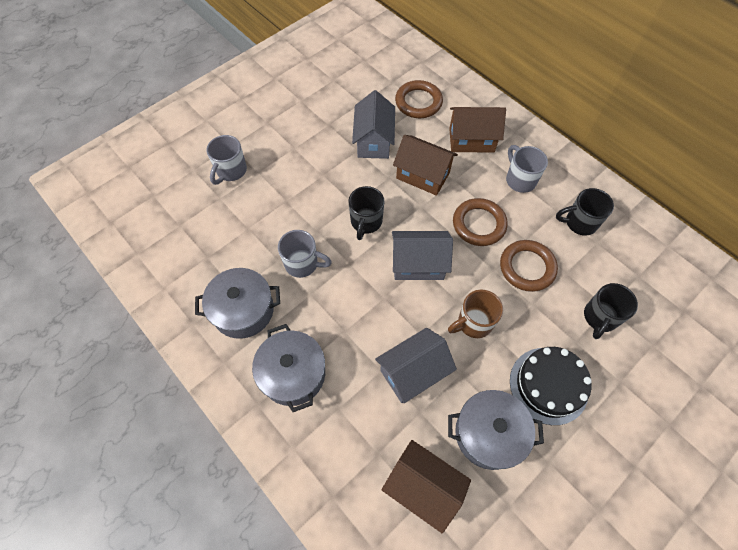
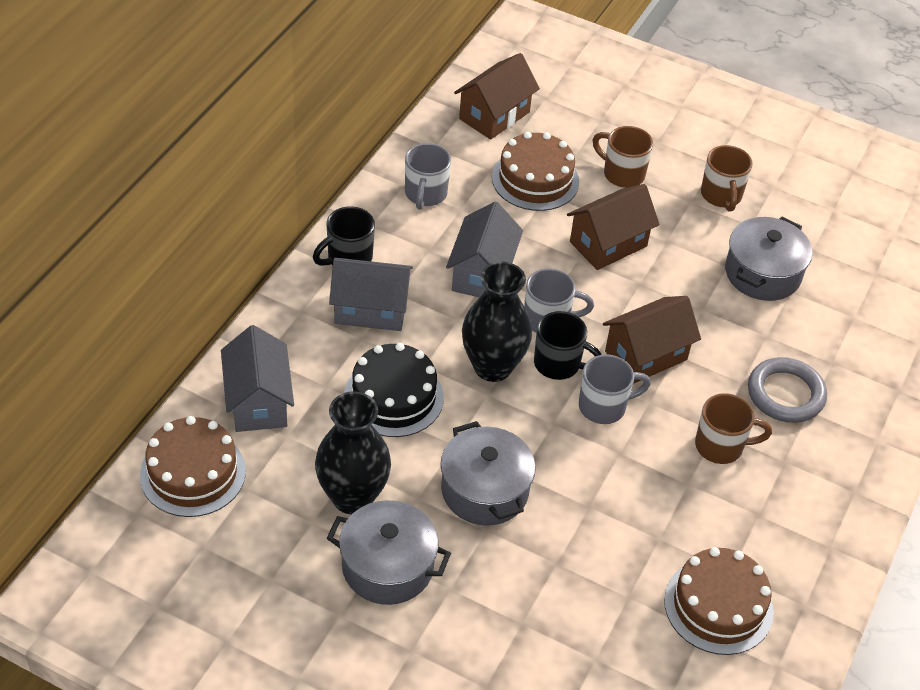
black mug: [348,186,385,240] [556,188,614,236] [584,283,638,339] = 3 -> [313,206,375,266] [534,311,602,380] = 2
black vase: none = 0 -> [315,391,391,514] [462,261,532,382] = 2
brown cake: none = 0 -> [140,416,246,517] [492,132,579,211] [664,547,773,655] = 3
brown mug: [448,290,503,338] = 1 -> [593,126,653,188] [695,393,772,464] [701,145,753,211] = 3
brown ring: [395,80,443,118] [453,198,508,246] [500,240,558,292] = 3 -> none = 0
grey ring: none = 0 -> [748,357,827,423] = 1

